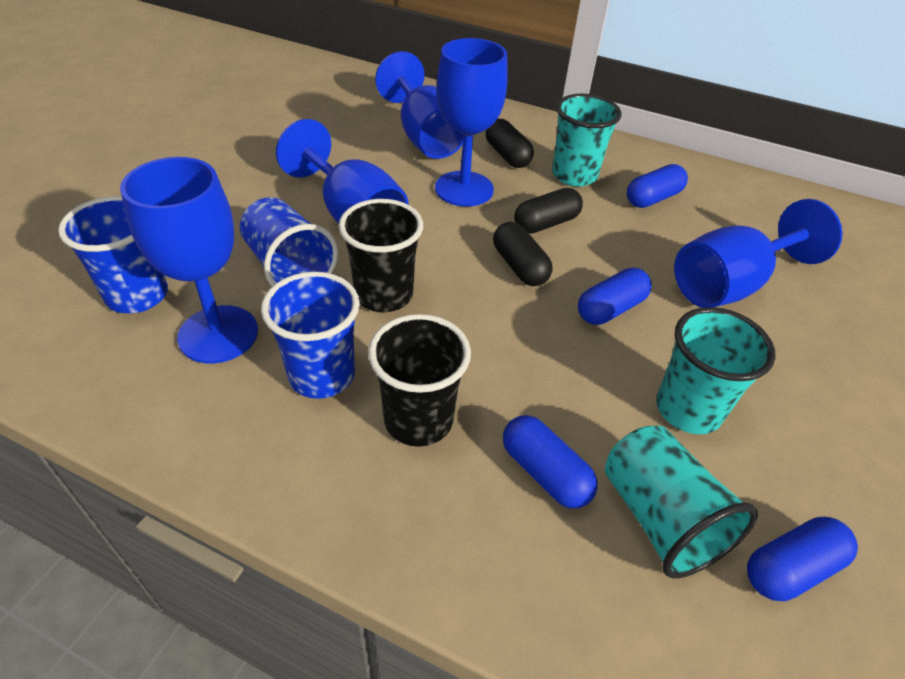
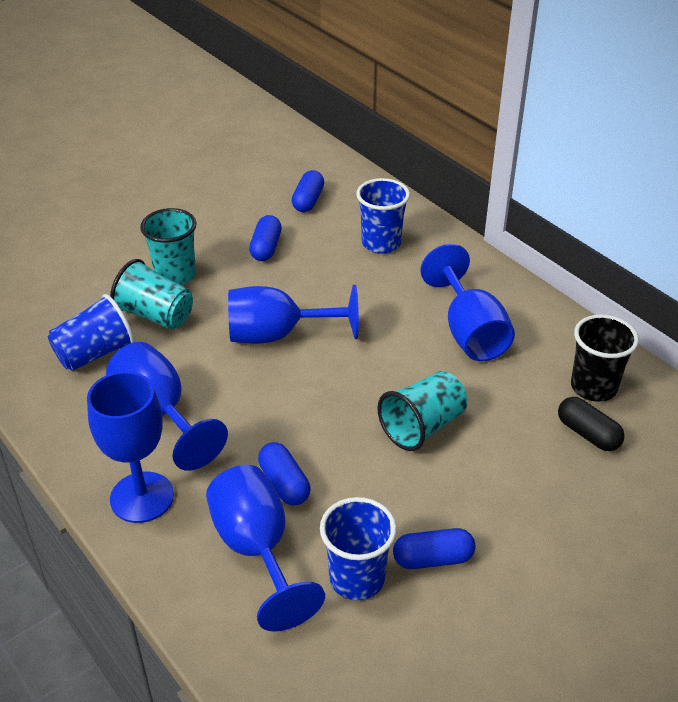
black capsule: [486,119,534,168] [493,222,552,286] [514,188,583,234] = 3 -> [558,397,625,451] = 1
black cup: [339,199,423,312] [368,314,471,447] = 2 -> [571,314,639,402] = 1

